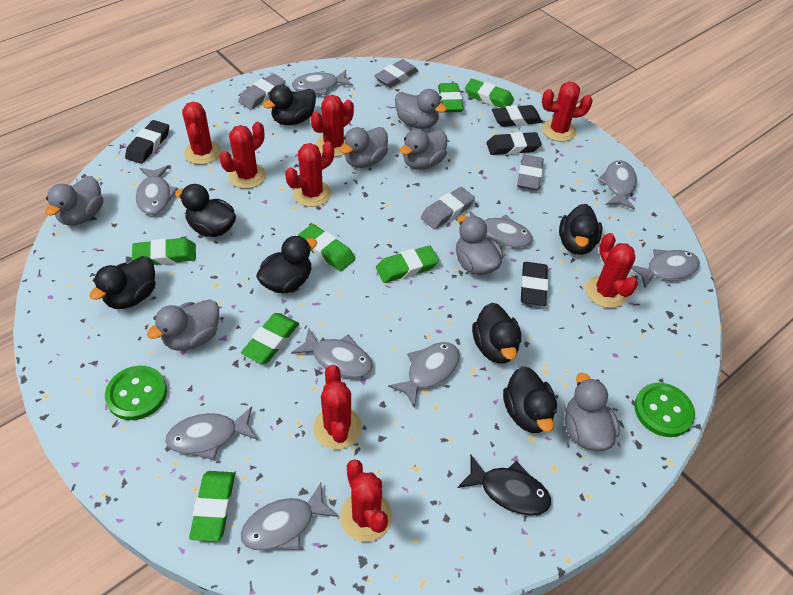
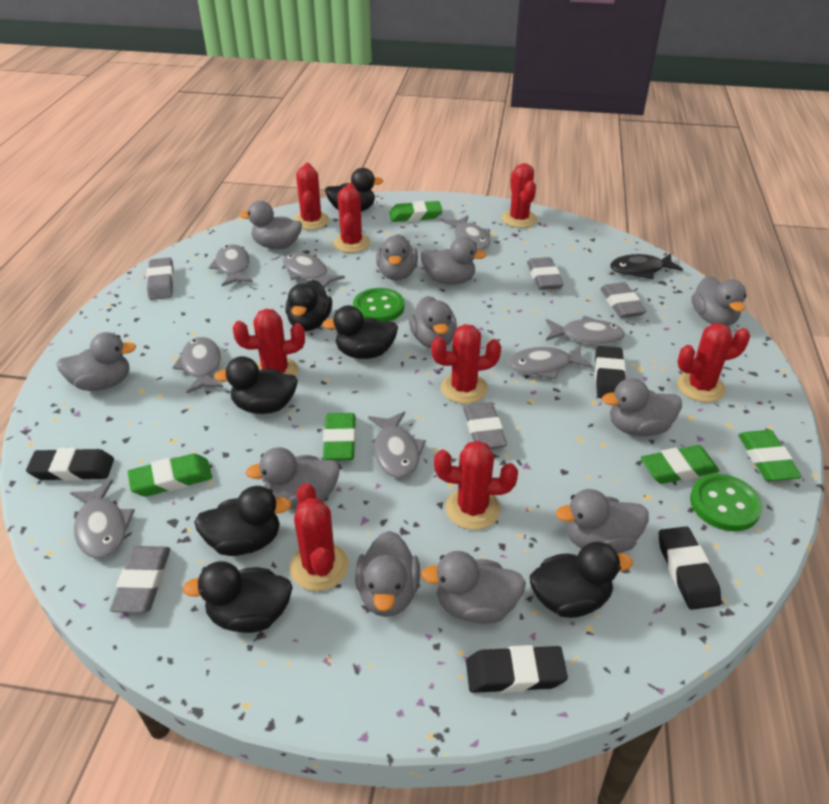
green eraser: [132,238,196,265] [189,471,235,542] [241,313,299,364] [298,224,355,271] [376,246,439,283] [438,83,464,112] [465,79,514,108] = 7 -> [128,453,212,497] [323,413,356,461] [389,201,442,222] [641,445,719,484] [738,430,802,481] = 5
grey duck: [45,176,103,226] [147,299,219,351] [340,127,388,168] [395,89,447,129] [400,129,447,170] [456,215,503,275] [565,373,620,451] = 7 -> [57,332,136,391] [240,201,302,249] [246,447,340,509] [355,531,420,617] [376,234,418,280] [409,296,457,348] [421,237,487,285] [421,551,526,624] [556,489,649,553] [602,378,682,436] [692,276,747,326] = 11
grey eraser: [238,74,286,110] [374,59,418,88] [421,187,475,229] [517,155,544,190] = 4 -> [110,546,170,613] [147,257,174,300] [463,402,507,449] [527,257,564,290] [600,282,646,318] = 5
grey fish: [136,165,178,215] [165,406,257,460] [241,483,338,551] [291,327,373,378] [292,70,353,95] [388,342,460,408] [470,210,533,248] [598,160,637,210] [631,249,700,288] = 9 -> [70,480,135,559] [172,337,223,394] [209,244,253,286] [283,253,345,288] [368,411,426,478] [443,215,491,251] [508,345,593,380] [546,316,625,345] = 8

